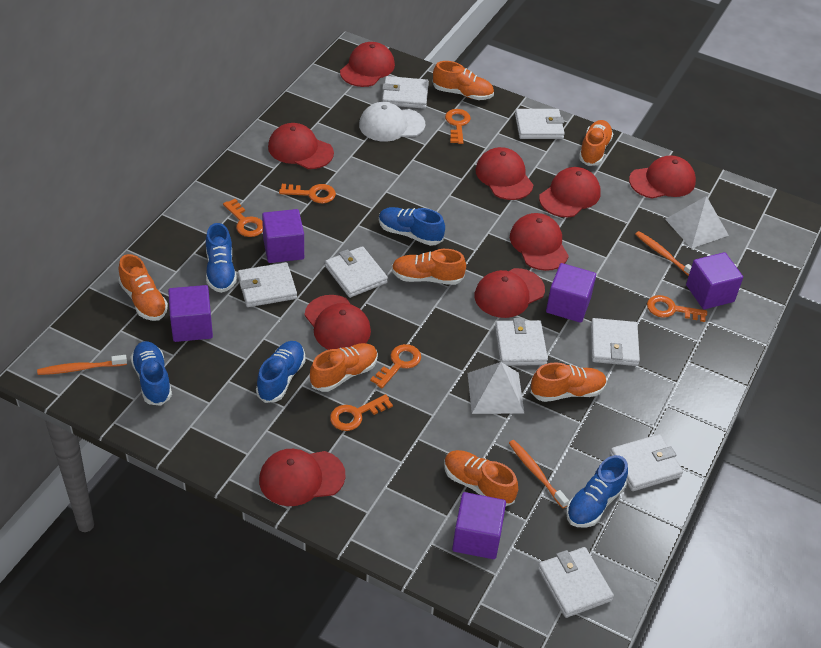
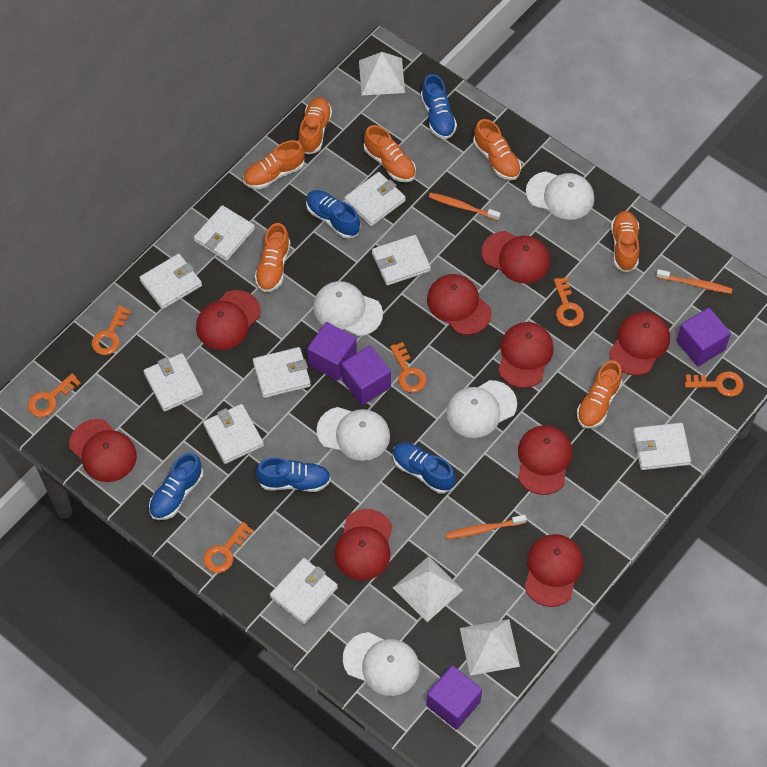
purple cube: [168,285,213,342] [262,209,304,263] [452,492,506,559] [546,263,596,323] [686,252,743,309] = 5 -> [307,322,357,381] [341,346,391,405] [427,666,482,730] [677,308,731,366] = 4
white cap: [359,102,425,142] = 1 -> [313,281,383,336] [317,407,390,461] [343,632,420,696] [446,380,517,438] [526,171,594,220] = 5
white pyramid: [468,362,524,414] [665,196,729,249] = 2 -> [359,52,405,95] [393,556,463,622] [460,619,520,676] = 3
white wallet: [238,262,297,307] [325,246,388,298] [382,76,429,109] [495,318,548,366] [515,109,565,139] [538,547,614,618] [591,318,640,366] [610,434,683,491] = 8 -> [139,254,202,309] [144,353,203,412] [194,205,255,261] [203,404,264,464] [253,347,311,398] [270,558,338,624] [344,172,406,226] [372,235,431,285] [633,423,691,470] = 9

